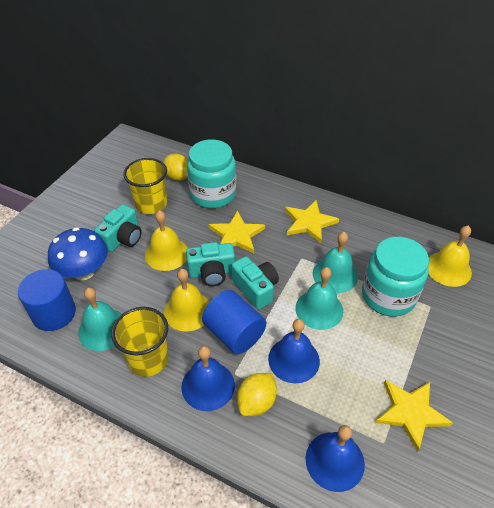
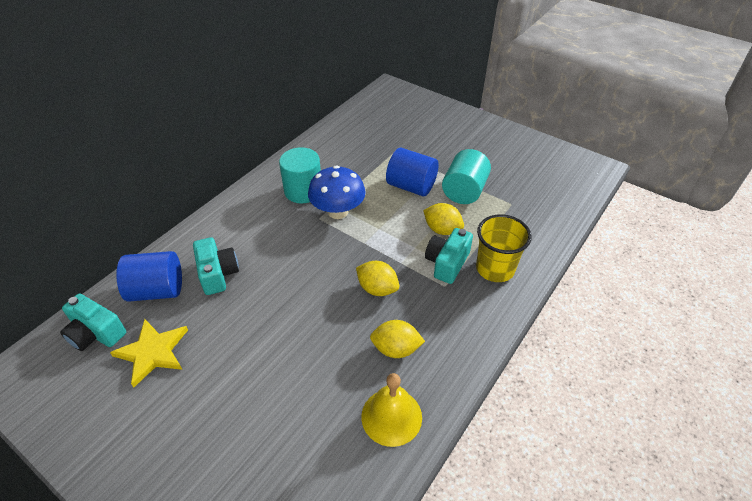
blue bell: [181,346,235,411] [268,319,320,383] [305,425,365,492] = 3 -> none = 0
turquoise bell: [78,288,122,351] [295,267,343,330] [313,232,358,293] = 3 -> none = 0
turquoise cylinder: none = 0 -> [279,147,321,204] [442,149,491,204] = 2
turquoise jar: [187,139,236,208] [362,237,429,317] = 2 -> none = 0
yellow bell: [145,210,188,271] [164,269,209,332] [428,226,472,287] = 3 -> [361,373,422,447] = 1
yellow cup: [111,307,168,377] [123,158,167,214] = 2 -> [476,214,532,282] = 1
yellow lemon: [163,154,188,181] [237,373,277,416] = 2 -> [356,261,399,296] [370,320,425,358] [423,203,464,235] = 3
yellow star: [209,210,265,253] [285,200,339,243] [375,380,453,452] = 3 -> [110,319,188,387] = 1

